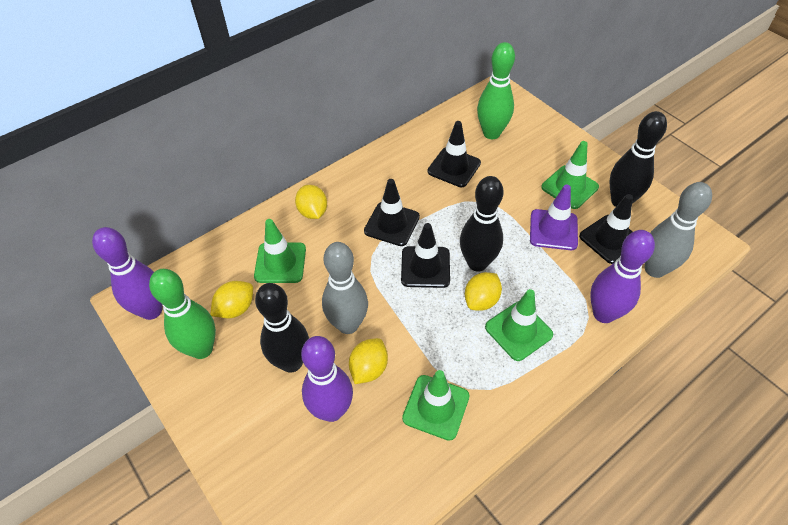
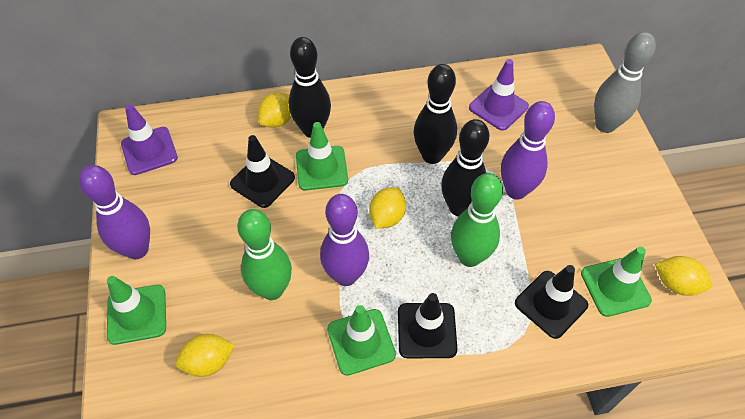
black traffic cone: [364,179,420,246] [401,223,450,288] [428,121,481,187] [579,194,633,264] = 4 -> [230,135,295,208] [398,293,457,358] [515,265,588,339] = 3
grey bowling pin: [322,242,368,334] [645,182,712,278] = 2 -> [594,32,656,133] = 1
purple traffic cone: [530,185,578,250] = 1 -> [121,104,178,175] [469,59,529,131] = 2

